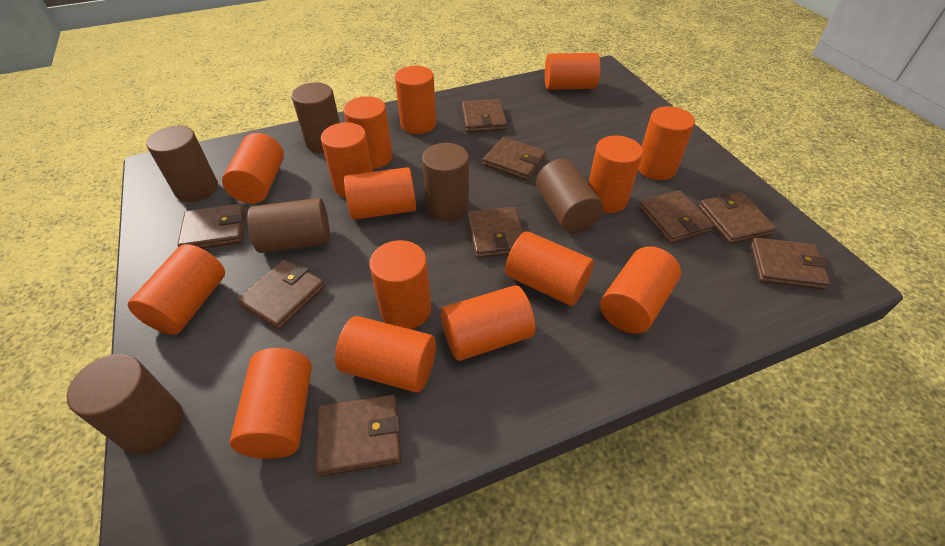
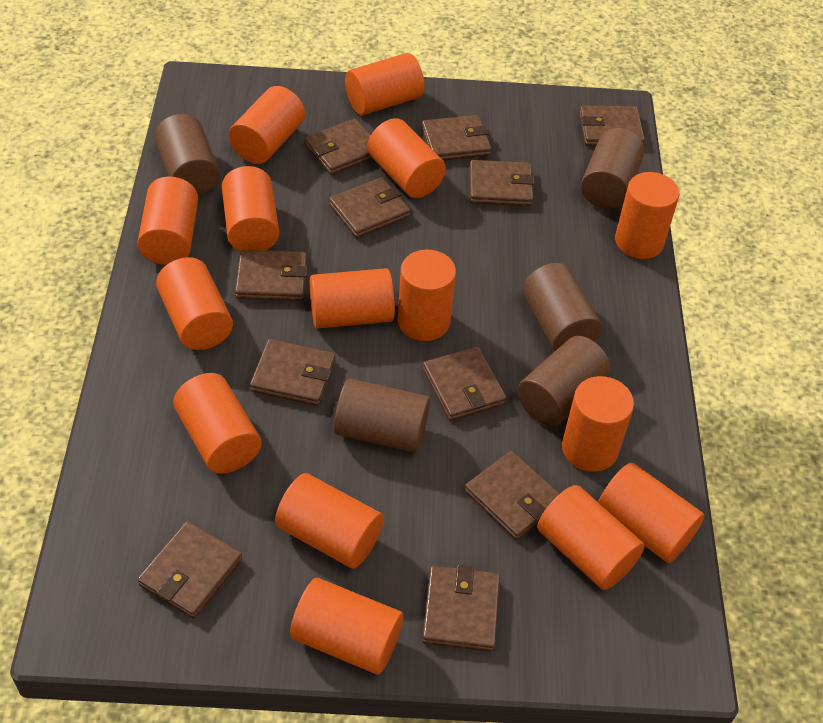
brown cylinder: [66,354,183,455] [146,126,218,202] [247,198,330,253] [292,83,340,153] [422,143,469,221] [536,159,603,233] = 6 -> [155,114,220,196] [334,379,430,453] [517,336,611,426] [523,263,602,351] [581,128,645,209] = 5
brown wallet: [177,204,246,249] [237,259,325,330] [316,395,401,477] [462,99,507,133] [468,207,523,258] [483,137,547,181] [639,190,714,244] [699,192,776,244] [750,238,830,290] = 9 -> [137,521,242,618] [235,250,307,301] [250,339,335,406] [304,119,373,175] [329,177,410,238] [422,115,491,161] [422,347,507,421] [422,565,500,652] [465,451,559,540] [469,160,535,206] [579,106,645,146] = 11

